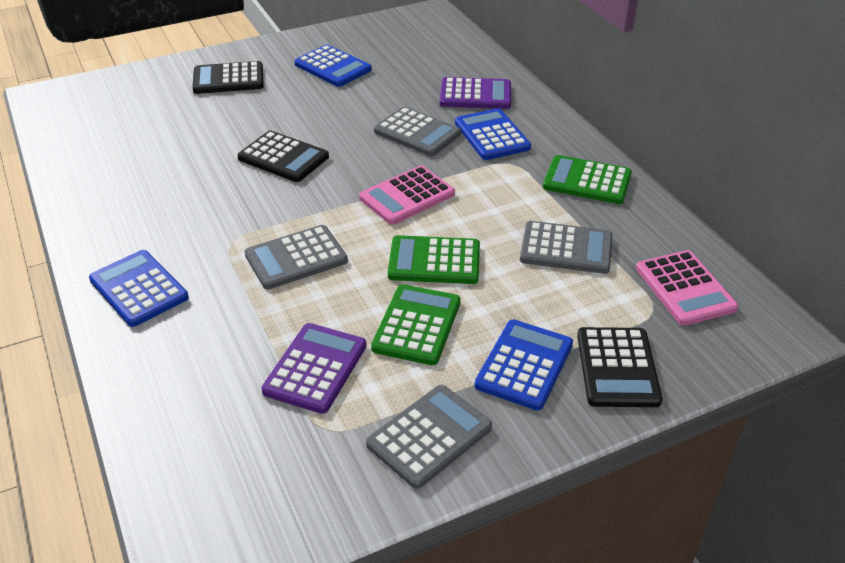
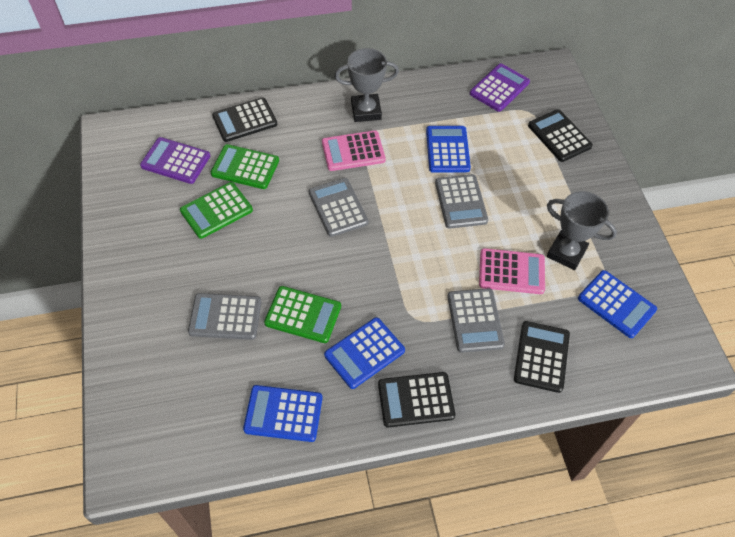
black calculator: [192,61,264,94] [237,131,329,182] [577,327,662,407] = 3 -> [212,97,277,142] [378,372,456,428] [514,321,570,393] [528,109,593,162] = 4
grey trophy: none = 0 -> [335,48,399,122] [547,191,617,270] = 2

